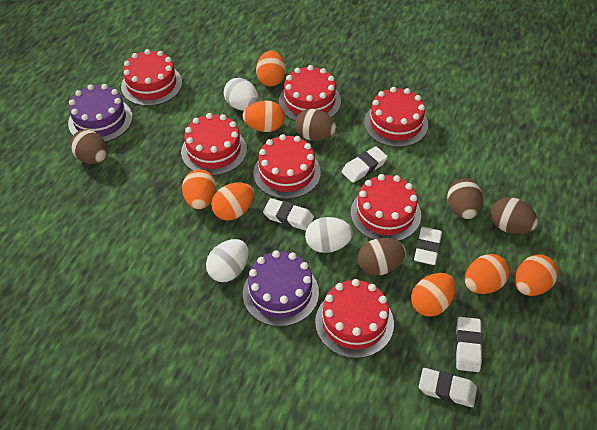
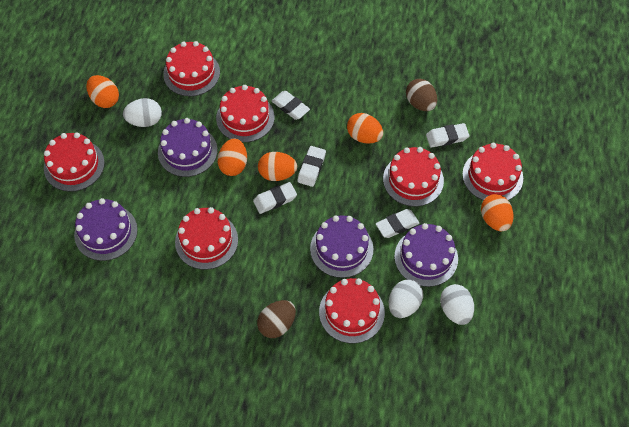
brown egg: [70,129,108,164] [295,109,336,141] [358,238,406,276] [447,178,483,219] [491,197,538,234] = 5 -> [257,300,296,338] [406,79,437,111] = 2
orange egg: [182,169,216,209] [211,182,254,221] [243,101,285,132] [256,51,286,86] [411,273,456,317] [465,254,510,294] [515,255,558,296] = 7 -> [86,75,119,108] [217,138,247,176] [258,152,297,181] [347,113,383,144] [481,194,514,231] = 5
purple cake: [68,84,132,142] [243,250,319,327] = 2 -> [74,198,138,261] [158,118,218,177] [310,215,373,278] [394,223,458,287] = 4

